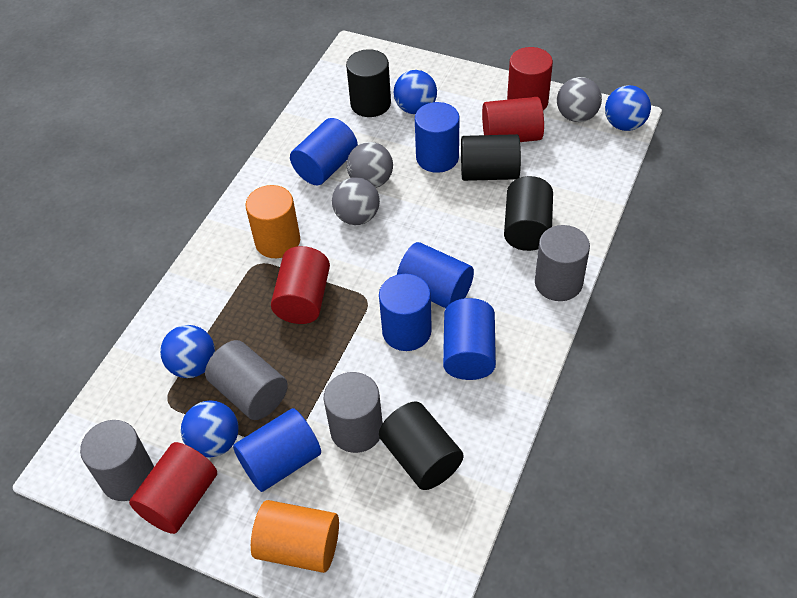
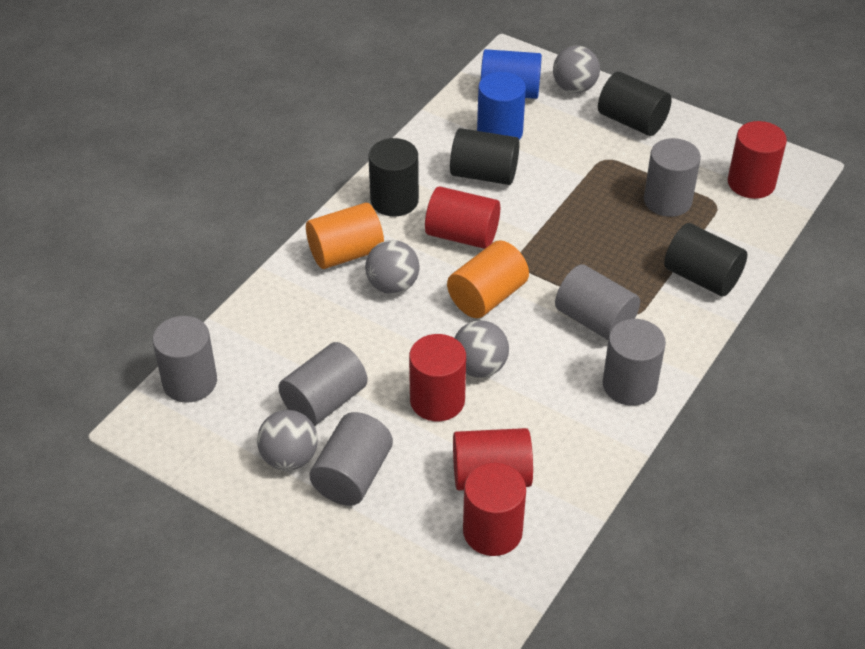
blue ball: [160,325,215,378] [181,400,238,458] [394,70,437,114] [605,85,651,131] = 4 -> none = 0
blue cylinder: [233,408,321,492] [290,118,358,185] [379,274,432,351] [397,242,474,308] [415,102,460,173] [443,298,496,380] = 6 -> [477,72,526,140] [481,49,542,99] = 2
grey ball: [332,177,380,225] [347,142,393,188] [557,77,602,122] = 3 -> [257,410,318,471] [365,240,419,294] [454,320,509,378] [553,46,600,93] = 4
grey cylinder: [80,420,154,501] [205,340,288,420] [324,372,383,453] [535,225,590,301] = 4 -> [153,316,217,403] [278,342,368,426] [309,412,393,506] [555,264,640,340] [603,319,666,406] [644,138,701,217] = 6
red cylinder: [129,442,217,534] [271,246,330,324] [482,97,544,142] [507,47,553,111] = 4 -> [409,334,466,421] [425,187,500,249] [453,428,533,490] [463,463,526,556] [728,121,787,199] = 5

